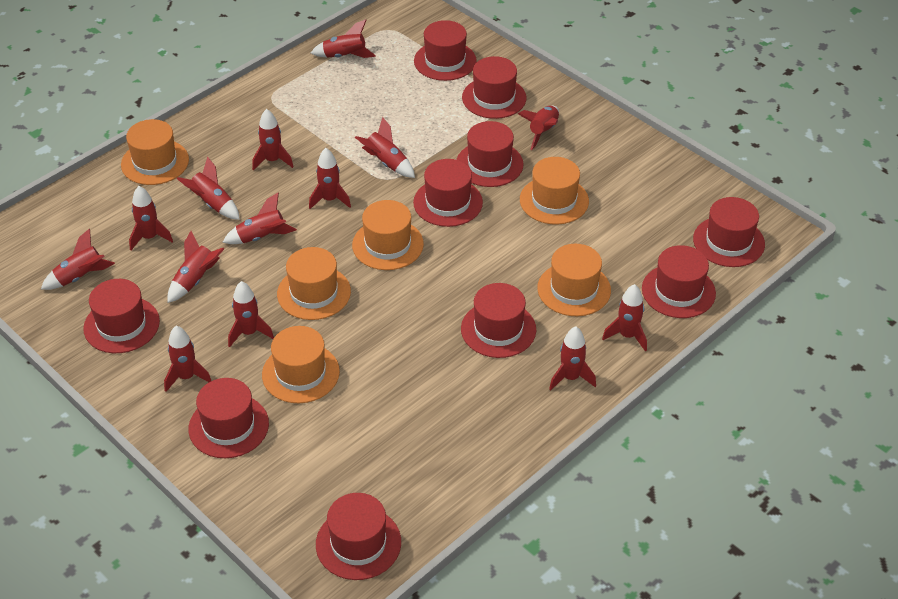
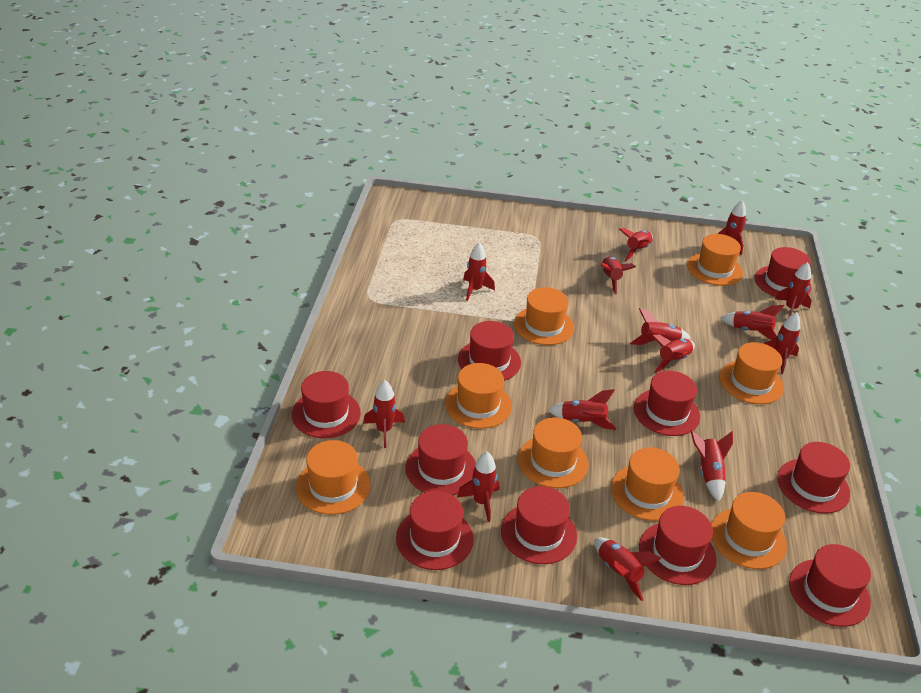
orange hat: [121,119,189,185] [262,326,340,403] [277,247,351,320] [352,200,424,270] [520,157,589,225] [537,244,611,316] = 6 -> [296,440,370,515] [445,363,512,429] [514,287,574,345] [518,418,589,488] [611,447,684,521] [687,234,743,286] [711,492,787,569] [719,342,784,404] = 8

